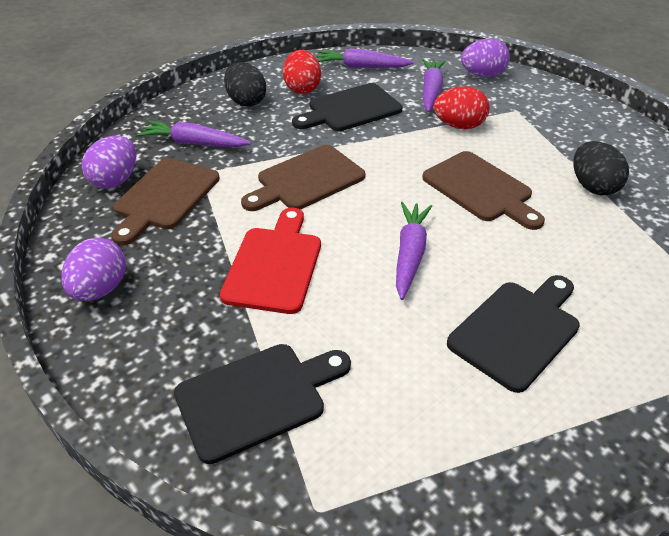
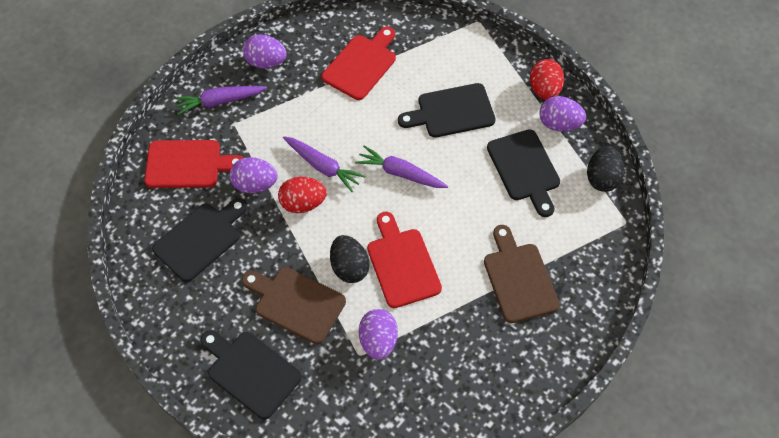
black cutting board: [174,344,351,464] [292,83,402,131] [447,275,580,393] = 3 -> [152,198,248,282] [200,330,302,420] [398,83,496,138] [487,129,560,217] = 4
brown cutting board: [111,158,220,245] [241,145,365,211] [422,151,545,230] = 3 -> [242,267,346,344] [484,225,560,323] = 2
purple carrot: [137,121,251,147] [317,48,414,68] [396,202,432,300] [422,59,446,112] = 4 -> [174,86,267,115] [283,136,365,192] [355,146,448,188] = 3
purple egg: [61,238,126,301] [82,135,136,189] [461,39,510,77] = 3 -> [229,158,278,193] [243,34,287,69] [359,309,398,360] [539,96,586,131] = 4
red cutting board: [220,208,321,314] = 1 -> [144,140,243,188] [322,27,396,100] [367,212,442,308] = 3

